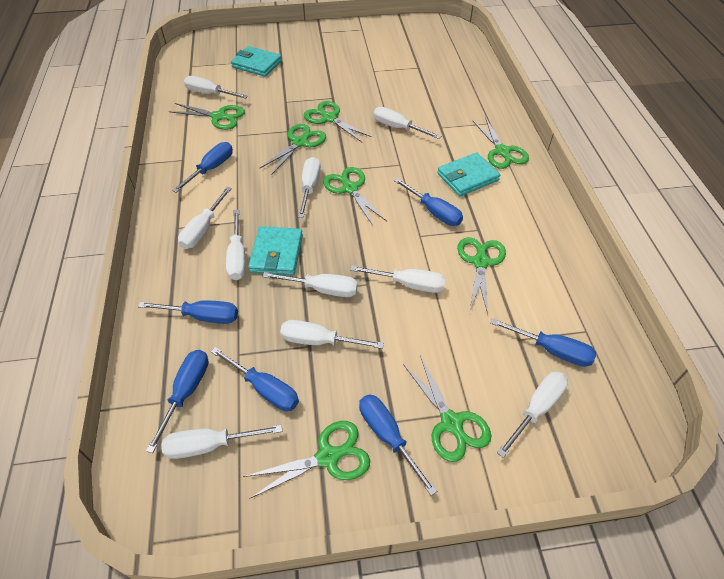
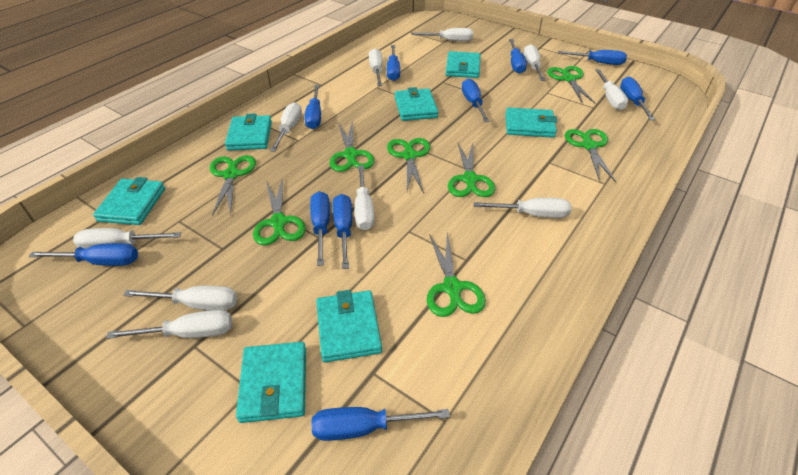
blue screwdriver: [138,301,238,324] [146,350,208,453] [172,142,233,193] [210,347,299,411] [359,394,437,496] [394,178,463,226] [491,318,596,367] = 7 -> [29,243,138,266] [304,85,321,129] [310,191,330,266] [311,407,450,441] [333,194,352,269] [387,45,400,81] [462,79,490,122] [509,39,527,74] [558,50,627,65] [620,77,655,120] = 10
turquoise wallet: [231,46,282,77] [248,226,303,275] [437,152,500,196] = 3 -> [93,177,165,225] [225,113,272,151] [236,342,306,423] [316,290,382,362] [395,87,438,121] [446,51,480,78] [505,107,557,138] = 7

